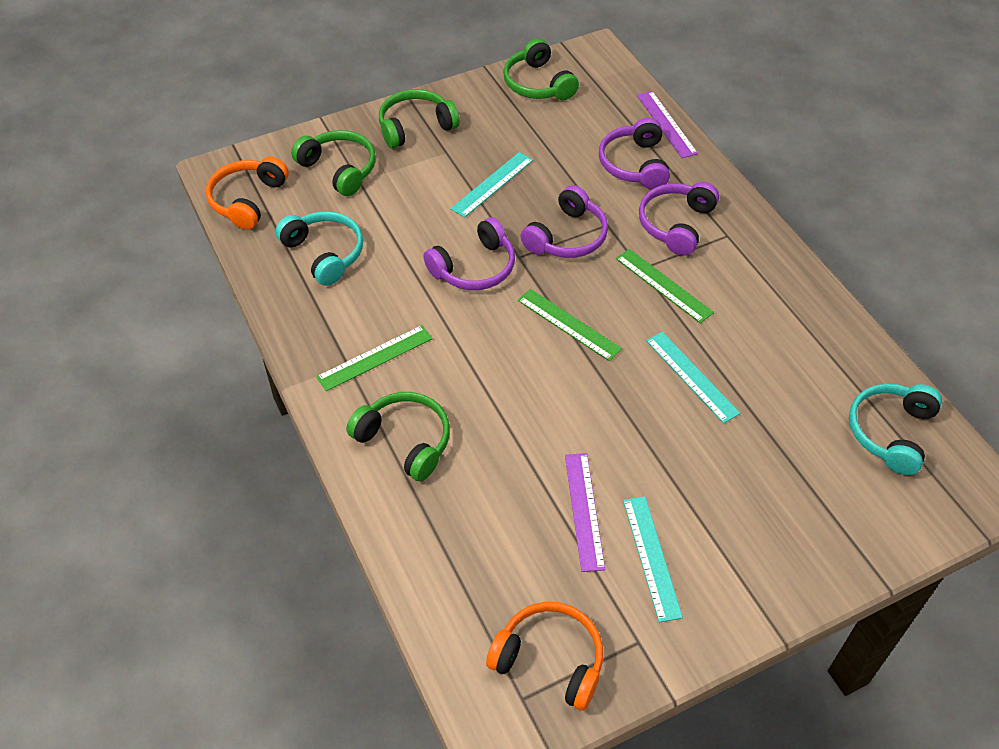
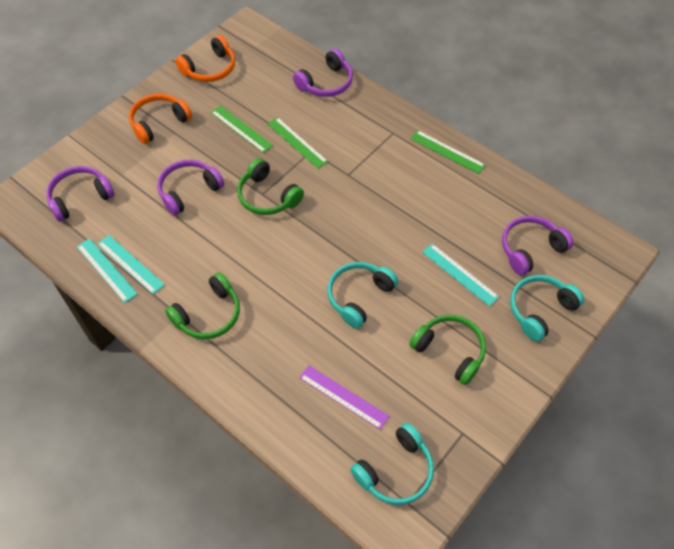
green headphones: [291,130,376,196] [346,392,450,481] [379,89,460,149] [503,38,579,100] = 4 -> [165,272,240,339] [237,158,304,215] [409,315,486,385] = 3
purple ruler: [565,453,605,572] [637,91,698,158] = 2 -> [299,365,389,430] = 1
turquoise headphones: [275,211,363,286] [849,384,942,475] = 2 -> [327,262,398,329] [350,423,434,505] [510,275,584,341] = 3

